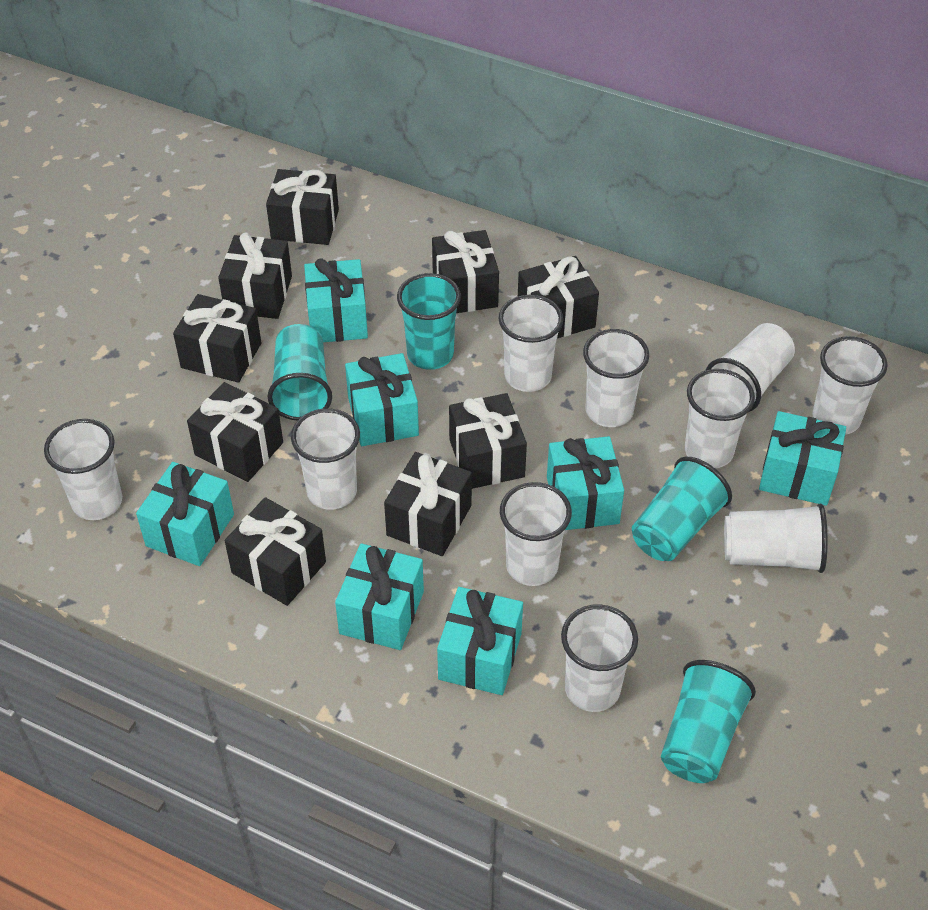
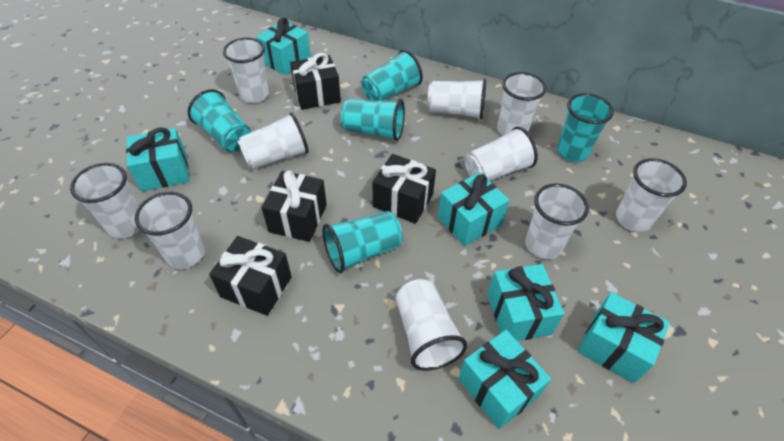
black gift: [173,294,261,383] [187,382,283,482] [218,232,292,319] [225,497,326,606] [266,169,339,245] [384,452,472,556] [432,230,499,313] [449,393,527,489] [518,256,599,338] = 9 -> [209,236,292,316] [262,170,327,242] [290,53,341,110] [372,154,436,224] = 4
turquoise cup: [267,324,332,420] [397,273,461,370] [632,457,732,561] [661,660,756,783] = 4 -> [188,89,251,152] [322,211,403,273] [341,99,405,141] [361,50,423,101] [557,93,614,162] = 5
turquoise gift: [136,462,234,566] [304,258,368,342] [335,543,424,650] [345,353,419,446] [437,587,523,695] [547,436,624,530] [759,411,846,506] = 7 -> [126,127,189,192] [256,18,311,75] [438,172,509,246] [458,330,551,429] [487,264,564,341] [578,292,670,383] = 6

